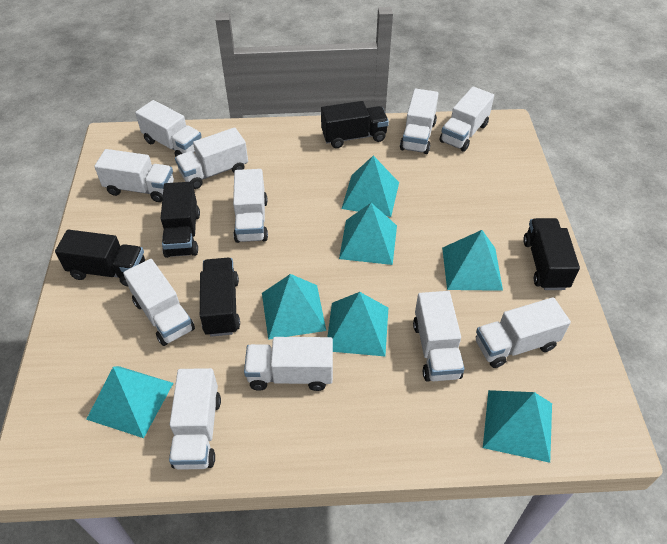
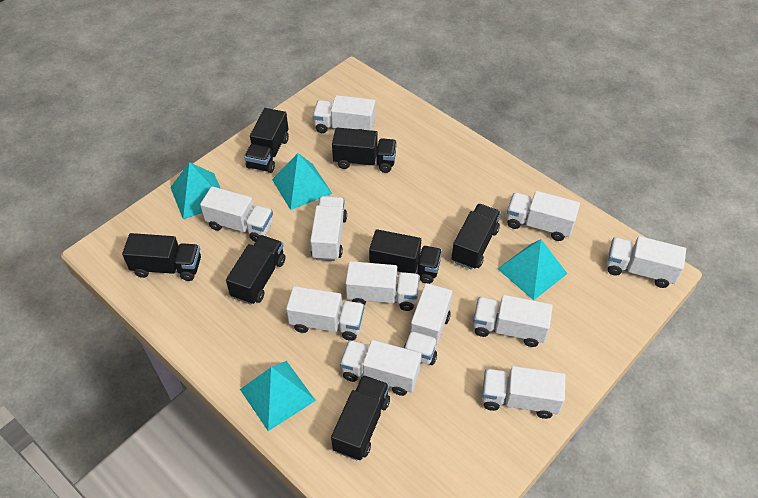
black truck: [55,230,145,287] [161,182,200,258] [200,258,240,337] [321,101,389,148] [523,218,580,290] = 5 -> [122,233,201,281] [226,235,285,305] [244,108,289,173] [331,375,390,460] [332,128,397,173] [369,229,442,284] [451,204,501,270] = 7
turquoise pyramid: [86,366,173,438] [262,274,326,340] [327,292,388,356] [339,203,397,265] [342,156,399,217] [442,230,503,291] [483,390,552,463] = 7 -> [170,162,221,219] [240,361,316,431] [272,153,332,210] [498,240,568,300] = 4

